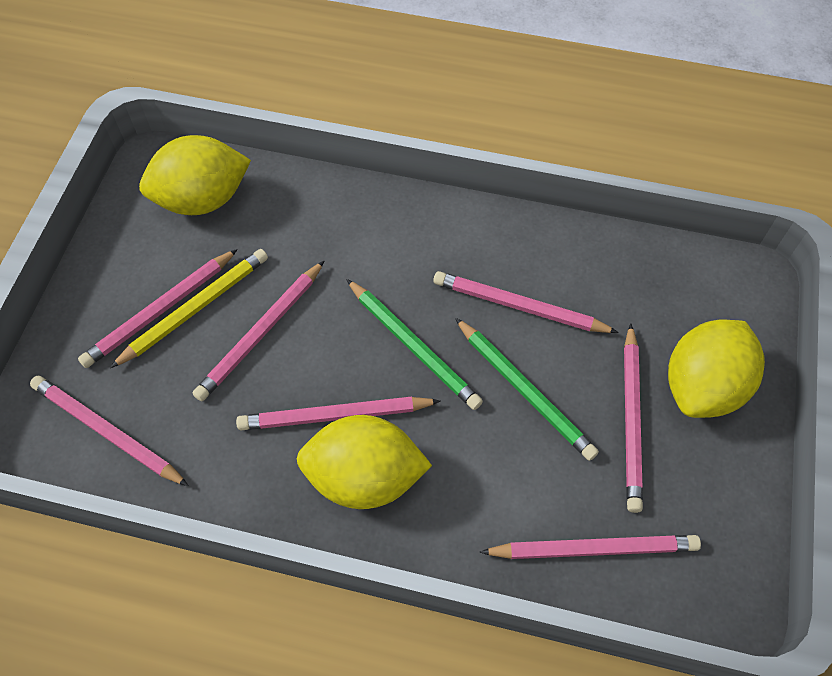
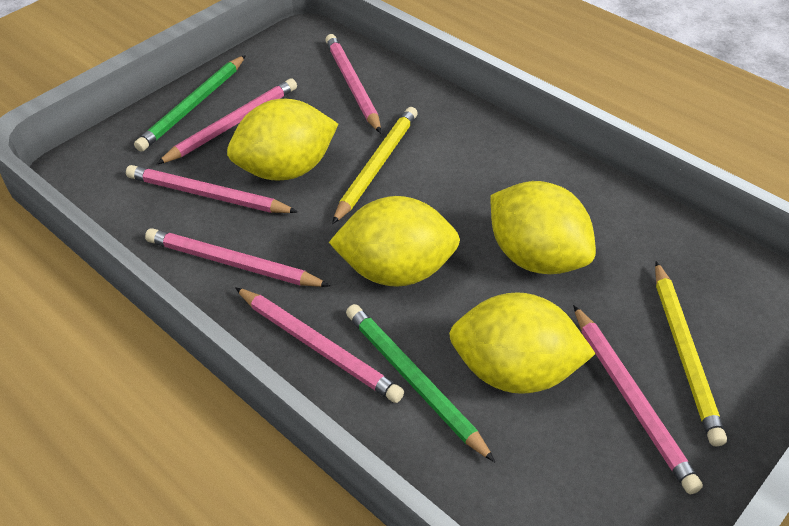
pink pencil: [30,376,189,486] [78,249,238,368] [193,261,324,401] [236,397,441,430] [433,271,619,333] [479,535,701,559] [624,323,643,513] = 7 -> [126,165,298,213] [145,228,330,287] [156,78,297,165] [235,287,404,403] [325,34,381,133] [573,305,703,494] = 6
yellow lemon: [139,135,251,215] [296,415,432,509] [668,319,765,418] = 3 -> [227,99,338,181] [329,196,460,287] [449,292,596,394] [491,181,596,274] = 4
yellow pencil: [110,249,268,368] = 1 -> [332,107,418,224] [655,261,727,446] = 2

